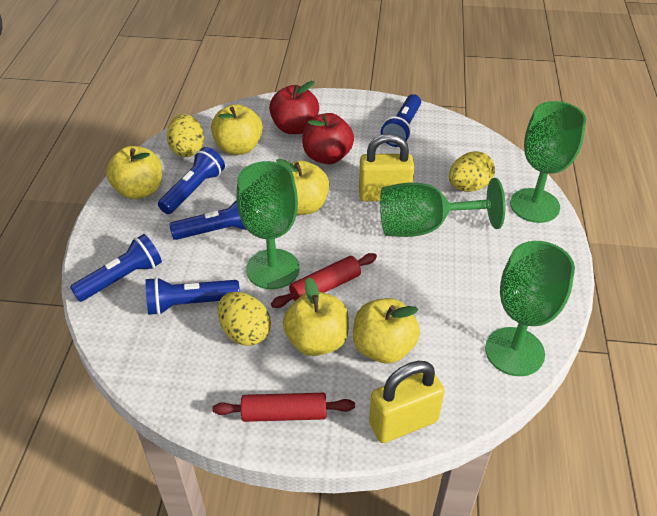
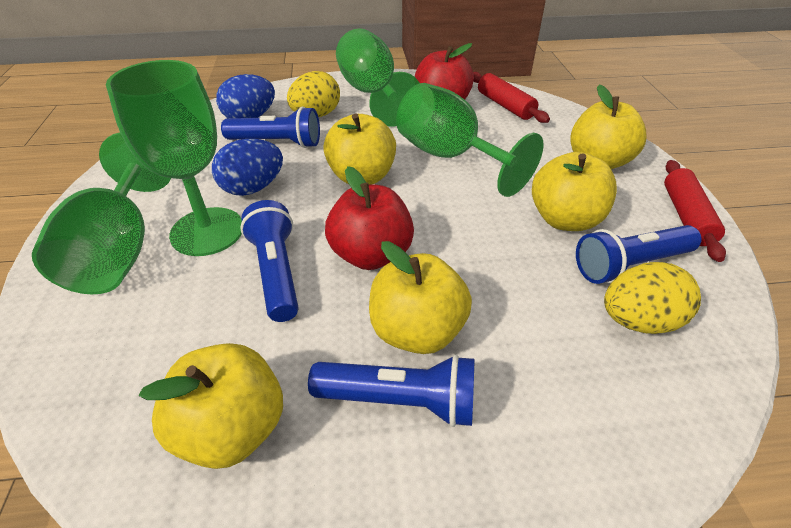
blue egg: none = 0 -> [212,139,283,196] [216,74,275,118] = 2
blue flashlight: [70,234,162,302] [146,277,240,315] [158,147,225,214] [169,200,248,240] [381,94,421,147] = 5 -> [221,107,320,148] [240,200,299,322] [308,355,475,427] [576,225,702,284] = 4
yellow egg: [167,114,204,157] [218,292,271,346] [449,151,495,192] = 3 -> [287,71,340,117] [604,262,701,334] = 2
yellow padlock: [359,133,414,201] [369,361,445,443] = 2 -> none = 0

